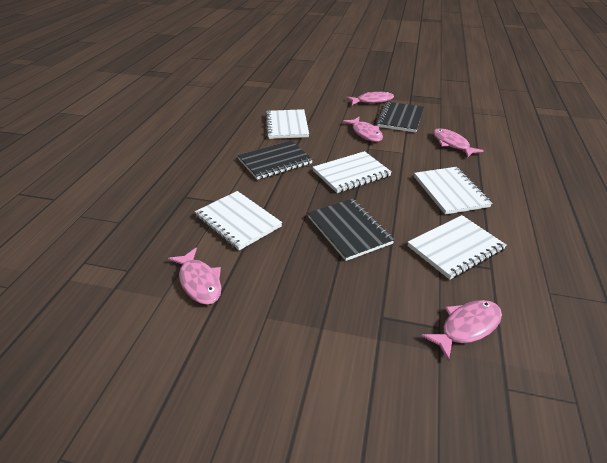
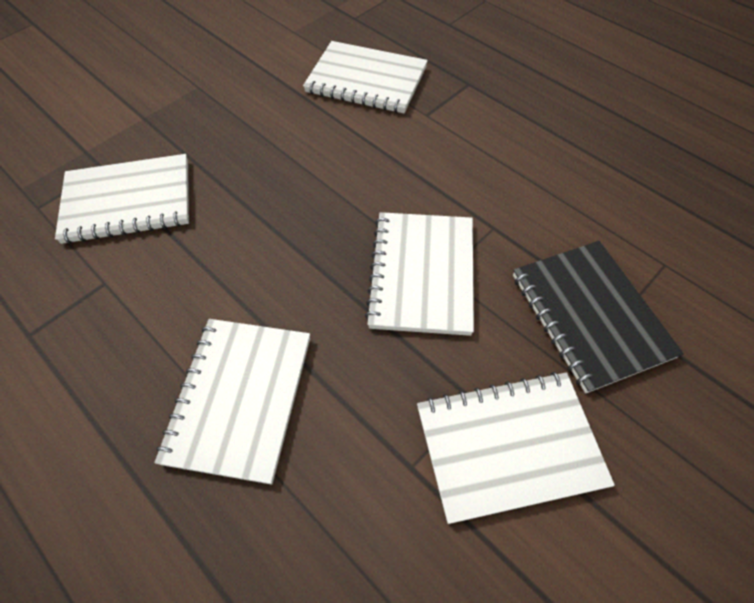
black notebook: [238,141,313,180] [308,199,395,261] [376,102,424,133] = 3 -> [513,241,684,393] = 1
pink fish: [168,248,221,305] [343,117,383,142] [346,92,394,105] [421,300,502,361] [433,128,484,157] = 5 -> none = 0

